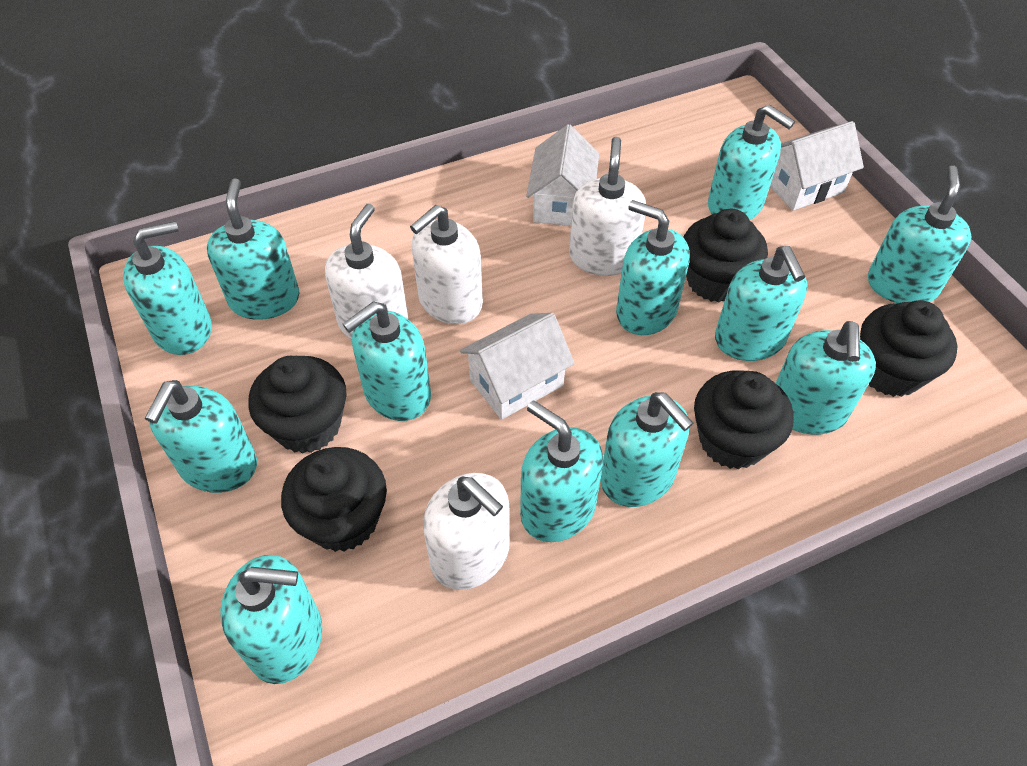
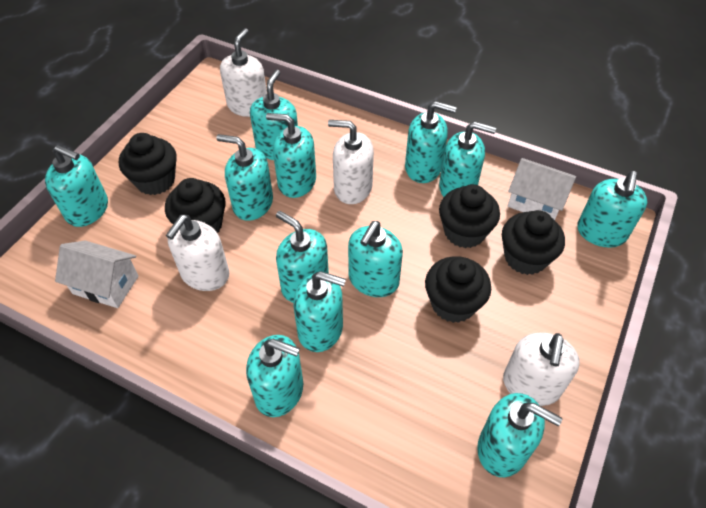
white house: [460,313,575,420] [526,124,599,226] [770,121,864,211] = 3 -> [55,241,139,308] [508,158,576,220] = 2

